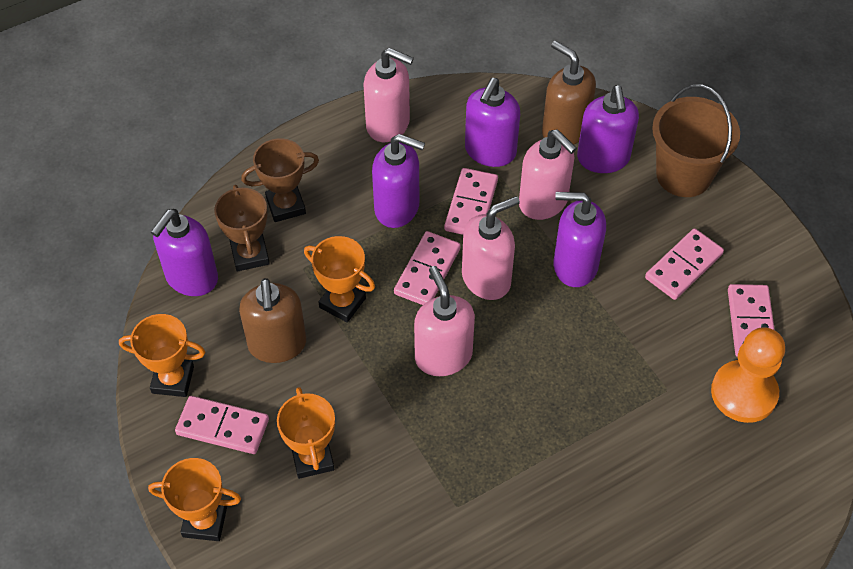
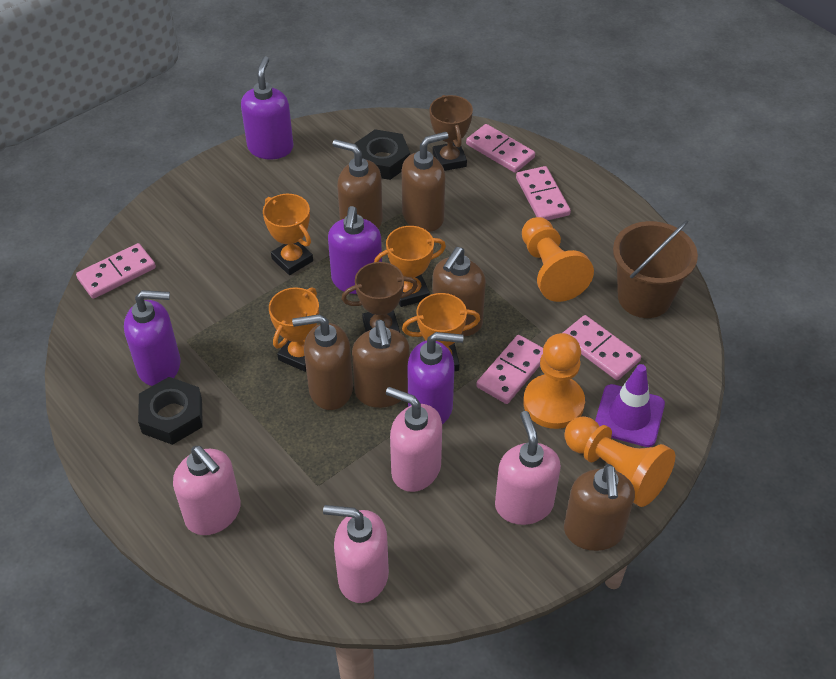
black nut: none = 0 -> [138,377,203,445] [355,129,410,180] = 2
brown soap dispenser: [239,278,306,363] [542,40,596,145] = 2 -> [292,314,353,410] [333,139,383,229] [352,320,410,408] [402,132,449,232] [432,247,486,336] [564,464,635,551] = 6
orange pawn: [711,327,785,423] = 1 -> [522,217,594,302] [523,333,585,429] [564,416,675,507] = 3
purple soap dispenser: [151,209,218,296] [372,134,425,228] [465,78,520,167] [553,192,606,287] [577,85,639,173] = 5 -> [124,290,180,386] [241,56,293,159] [328,206,382,294] [408,332,464,424] = 4
purple traffic cone: none = 0 -> [595,364,665,447] = 1

